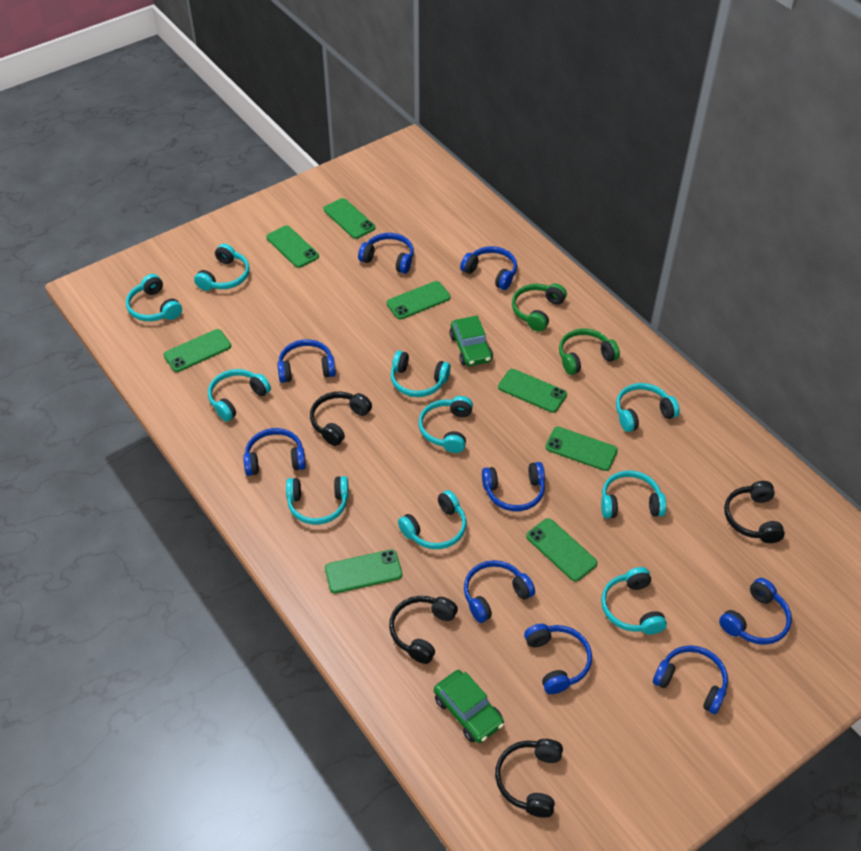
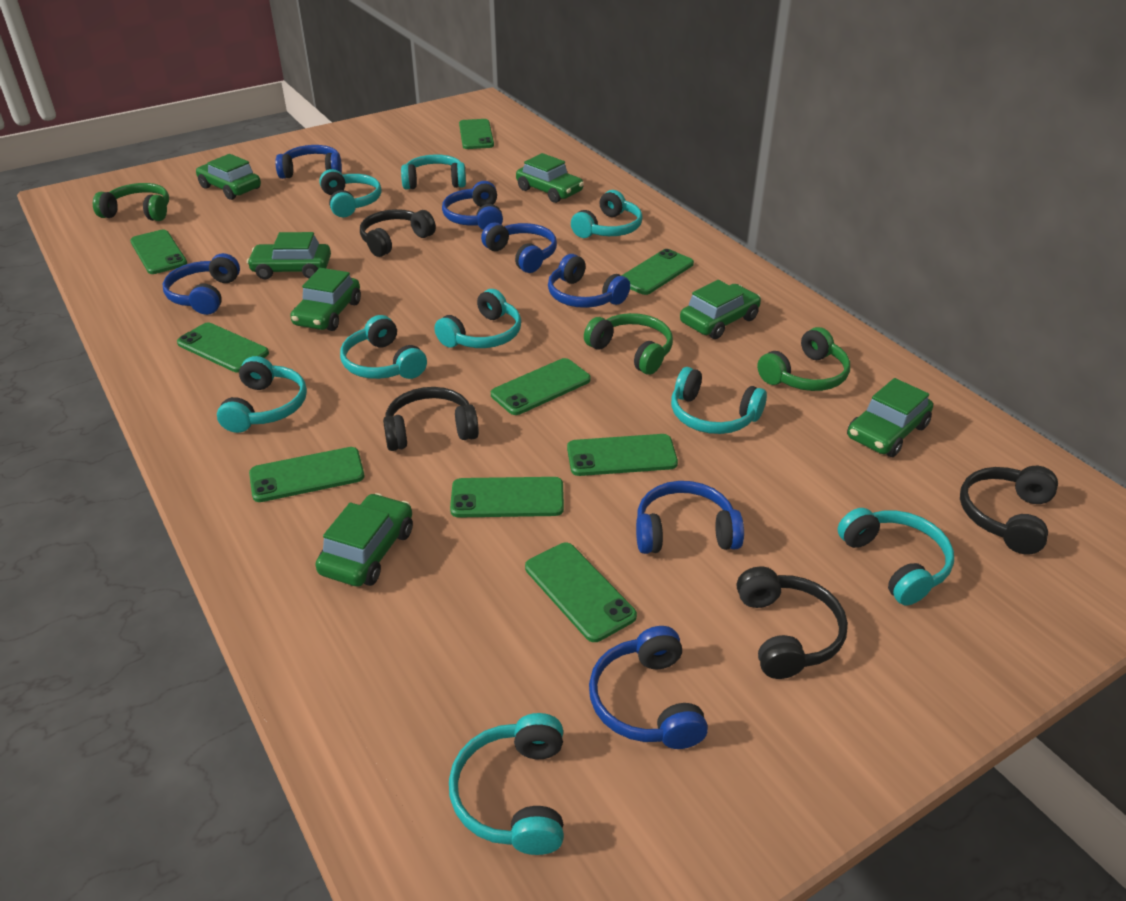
blue headphones: [243,428,306,476] [277,339,336,383] [358,233,414,274] [460,246,517,290] [464,560,535,623] [482,462,545,511] [524,624,592,694] [653,645,728,714] [719,578,792,645] = 9 -> [163,253,240,315] [275,145,342,179] [442,181,503,230] [481,223,557,273] [548,254,630,308] [589,626,708,749] [636,481,744,554] = 7
green car: [434,670,504,743] [450,316,493,366] = 2 -> [196,154,261,200] [247,232,331,279] [290,268,361,331] [315,493,413,587] [516,153,584,203] [680,280,761,339] [847,378,933,457] = 7
green headphones: [512,283,567,331] [559,329,620,375] = 2 -> [93,183,169,221] [584,313,673,375] [757,327,850,391] = 3
green phone: [164,329,231,372] [266,226,319,268] [324,198,375,239] [325,549,402,593] [386,281,450,319] [498,369,567,413] [526,518,598,581] [545,427,618,471] = 8 -> [130,230,187,274] [177,323,269,372] [249,447,364,502] [450,477,564,517] [459,119,494,149] [491,358,591,415] [525,543,637,642] [567,434,678,476] [621,249,694,295] = 9
turquoise headphones: [126,274,182,321] [194,244,250,291] [208,369,271,422] [286,476,349,525] [391,350,451,397] [398,490,466,549] [419,396,473,453] [601,470,667,519] [601,567,667,635] [616,383,680,432] = 10 -> [217,356,307,433] [319,169,382,217] [340,315,427,379] [401,154,466,190] [434,289,521,348] [449,713,564,855] [571,190,643,238] [671,367,767,434] [837,508,954,605] = 9

